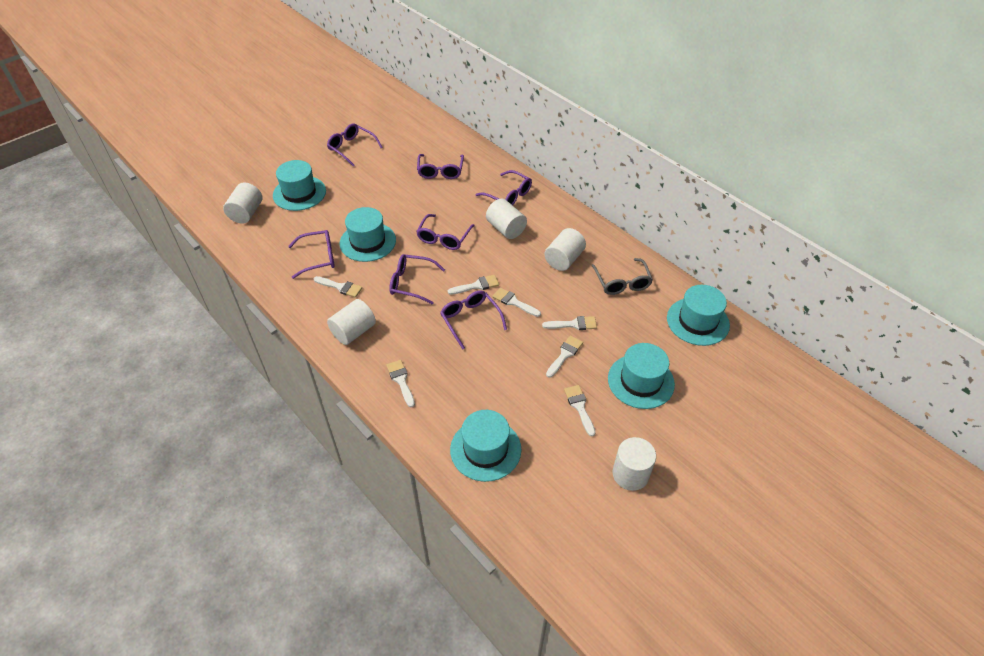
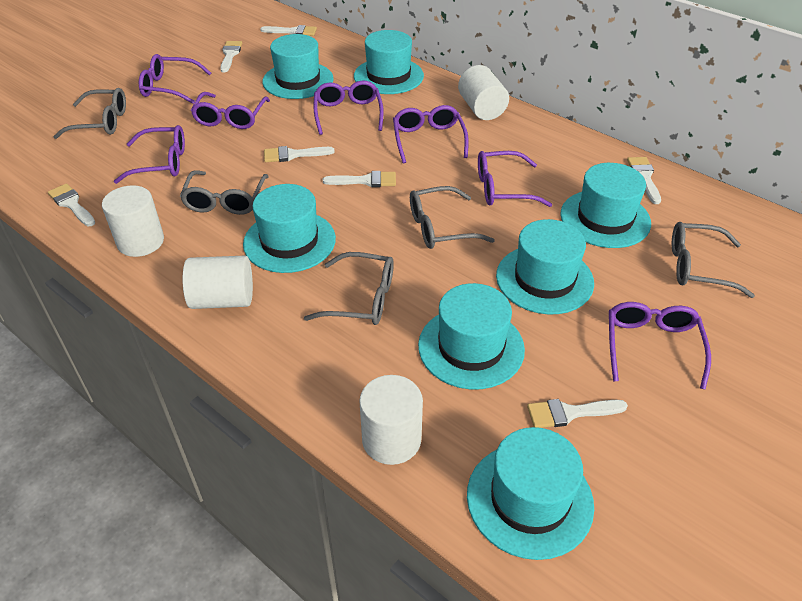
grey glasses: [591,258,653,295] = 1 -> [53,88,126,139] [180,170,269,215] [304,252,394,325] [410,186,495,249] [672,222,755,298] = 5
turquoise hat: [273,160,326,211] [340,207,396,262] [450,410,521,482] [608,343,675,409] [667,285,730,346] = 5 -> [243,184,336,273] [262,34,334,99] [354,30,424,94] [418,283,525,390] [467,427,594,560] [496,219,594,314] [560,163,651,248] = 7
white cylinder: [223,182,262,224] [327,299,376,345] [486,199,527,239] [544,228,586,271] [613,437,656,491] = 5 -> [102,185,164,257] [183,256,253,309] [359,375,423,465] [458,65,509,120] = 4

